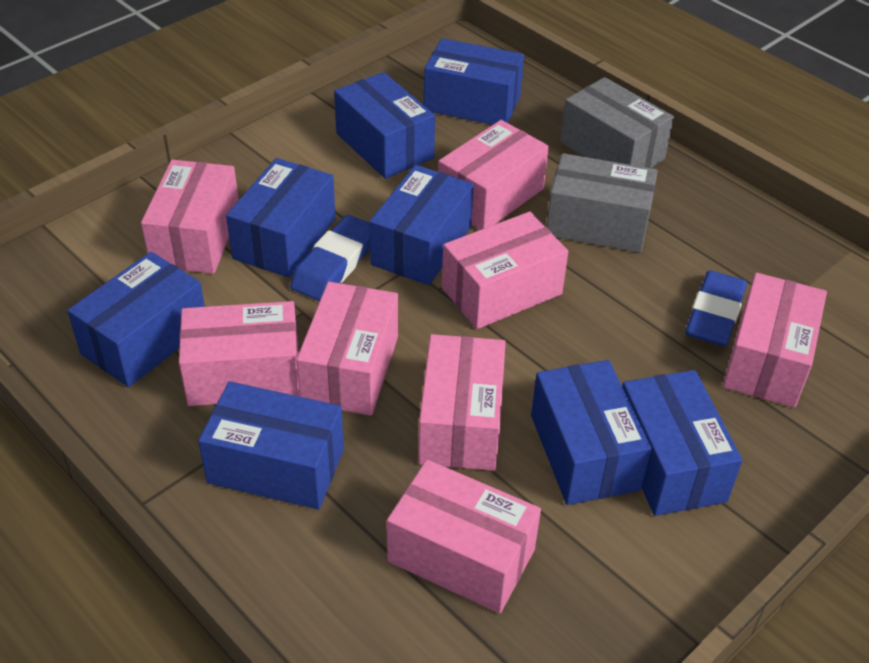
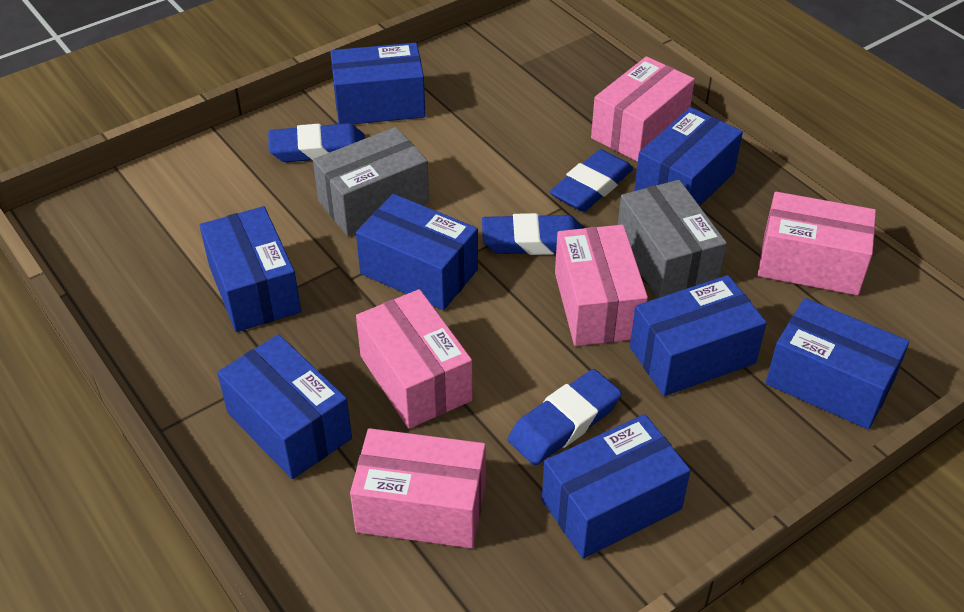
blue eraser: [290,215,370,301] [686,270,747,346] = 2 -> [268,123,365,162] [482,213,583,255] [508,369,622,465] [550,149,633,212] = 4
pink box: [141,160,239,274] [179,301,300,406] [296,282,398,416] [387,460,541,613] [418,334,506,471] [438,120,549,230] [442,212,568,329] [723,273,827,408] = 8 -> [350,428,486,548] [356,289,472,429] [555,225,648,346] [591,56,695,162] [758,192,876,295] = 5

